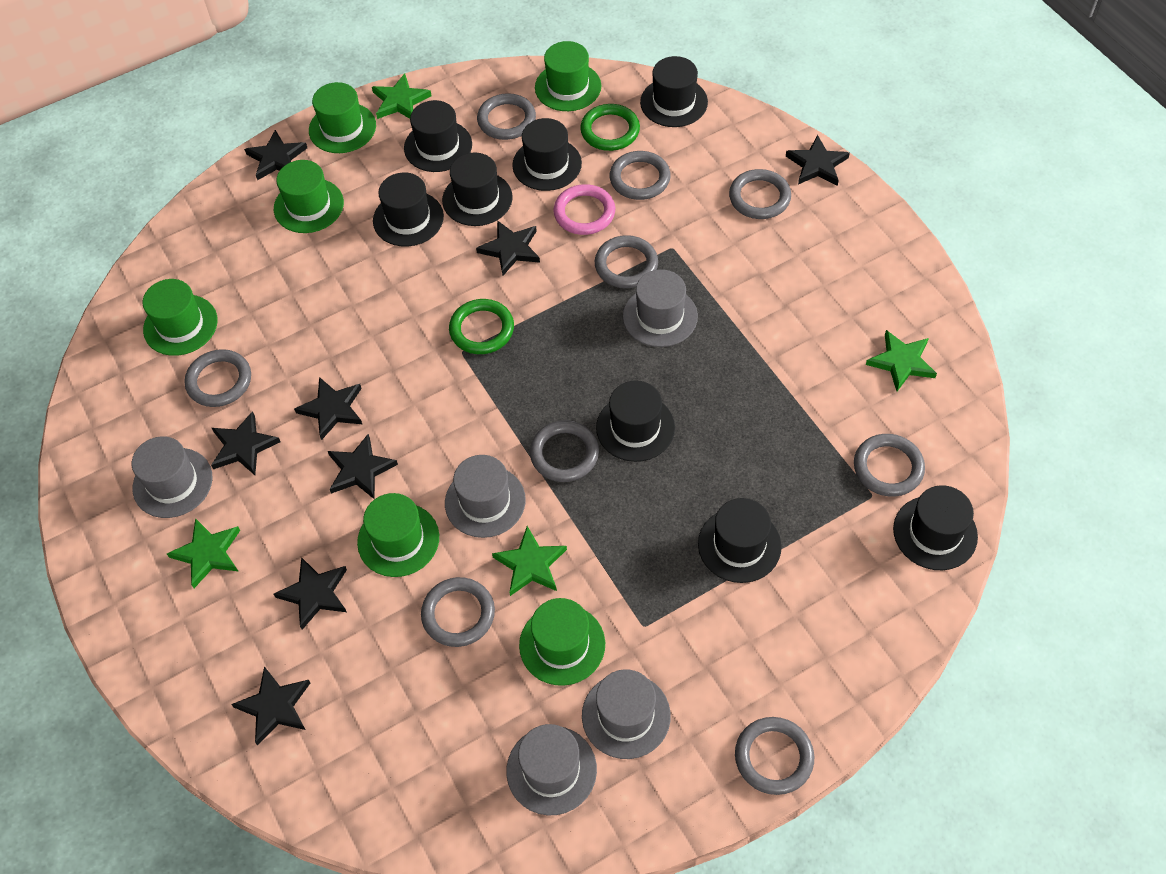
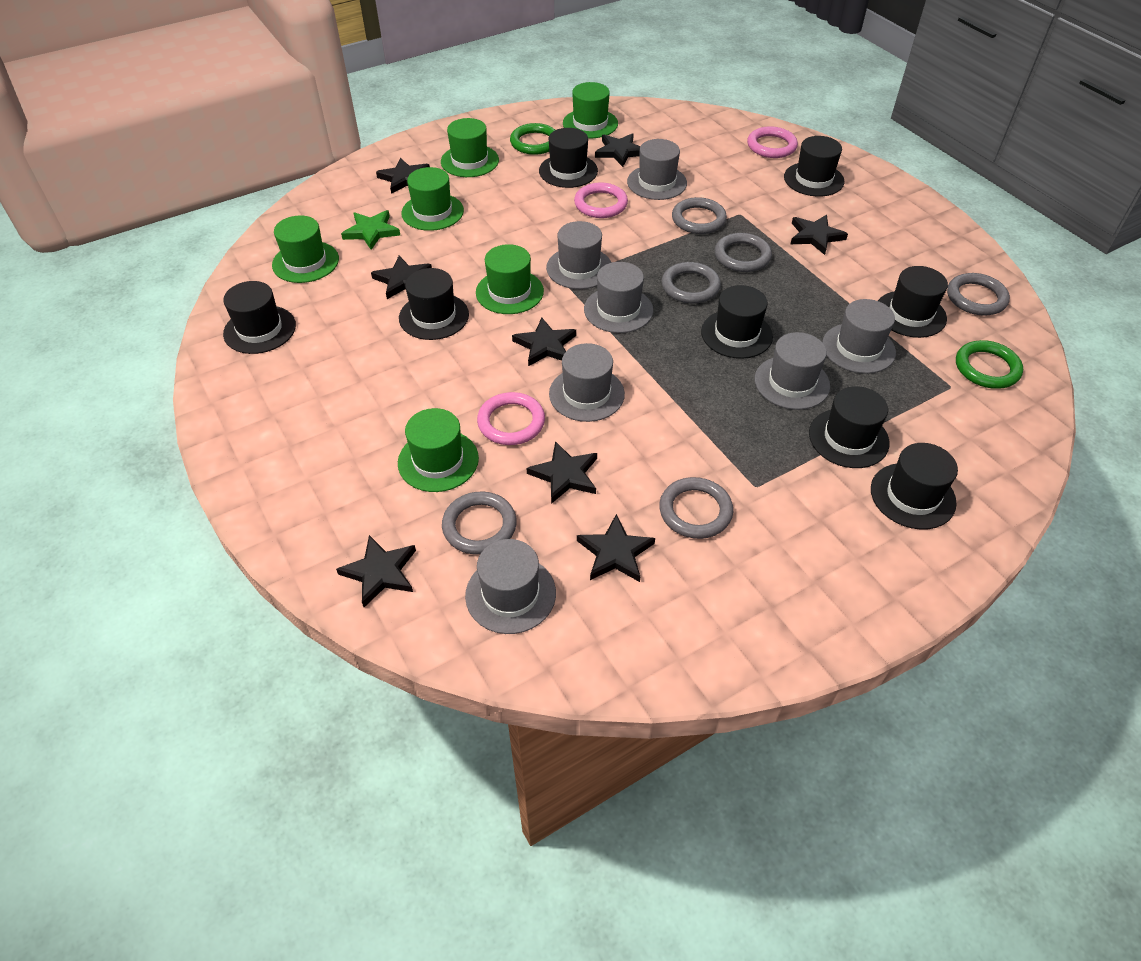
green star: [167,518,240,588] [372,73,431,119] [492,526,567,596] [866,330,937,391] = 4 -> [341,210,400,250] = 1
grey hat: [132,436,212,518] [445,455,526,538] [506,724,597,815] [582,669,671,759] [623,269,698,347] = 5 -> [465,539,556,634] [546,221,612,289] [549,343,625,422] [584,262,653,333] [627,139,687,200] [755,332,830,410] [822,299,896,374] = 7
grey ring: [185,349,251,407] [421,577,495,647] [477,93,536,140] [530,420,599,482] [595,235,658,288] [610,151,671,200] [729,169,791,219] [735,717,814,795] [854,434,925,497] = 9 -> [442,491,517,555] [659,477,733,539] [662,262,721,304] [672,197,727,234] [715,233,772,272] [947,273,1010,315] = 6
pink ring: [553,184,615,235] = 1 -> [477,392,545,445] [574,182,628,218] [747,126,798,158] = 3

